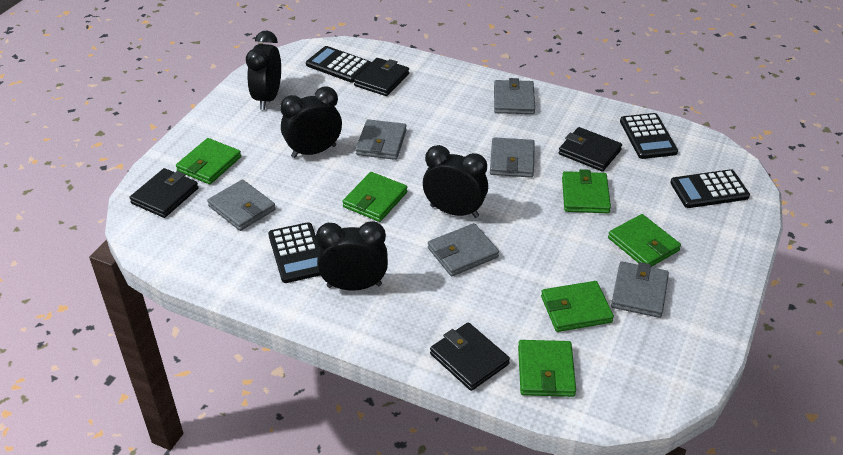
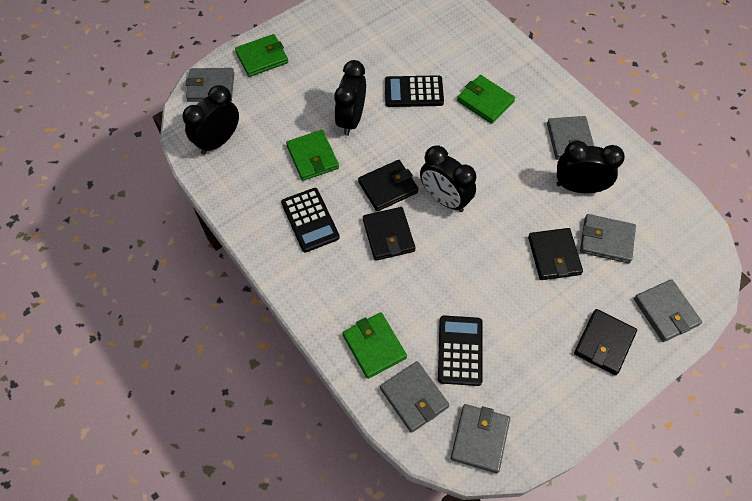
black calculator: [268,222,320,283] [306,46,372,83] [620,113,678,159] [670,169,750,208] = 4 -> [281,188,340,253] [385,75,444,107] [438,316,483,386] = 3
green wallet: [176,138,241,184] [342,172,408,222] [518,340,576,397] [541,281,614,332] [562,169,611,213] [608,214,681,267] = 6 -> [235,34,288,77] [286,130,339,181] [343,312,407,379] [457,75,515,124] = 4

